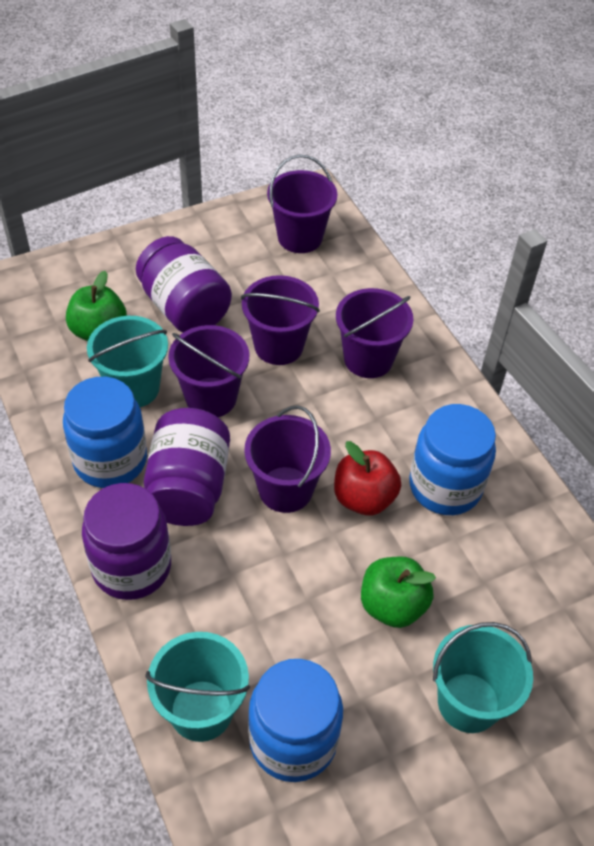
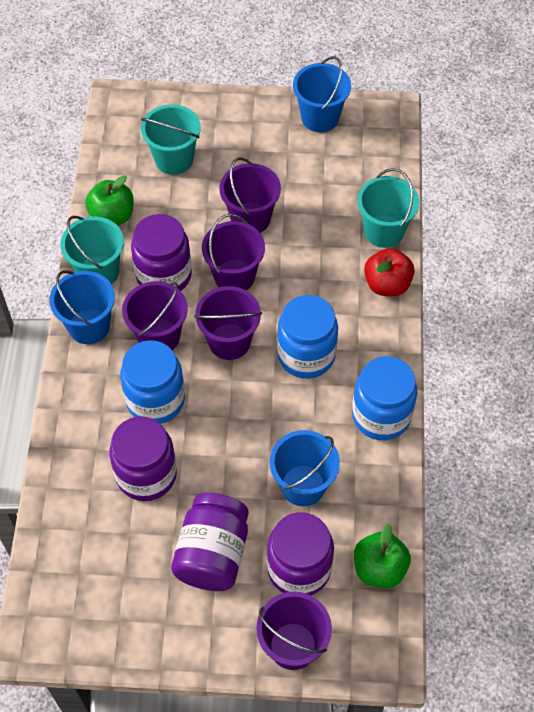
blue bucket: none = 0 -> [50,270,115,344] [270,430,340,506] [293,56,351,132] = 3
purple jar: [82,483,171,600] [136,236,232,333] [144,408,230,526] = 3 -> [109,417,177,501] [131,214,192,291] [171,493,249,591] [267,513,334,595] = 4

